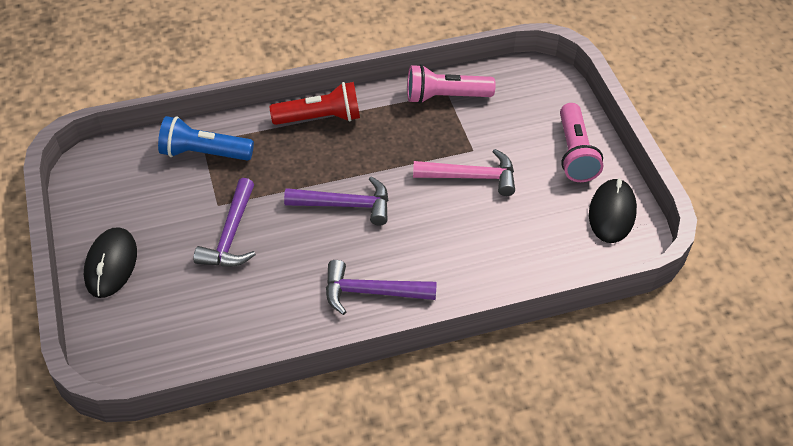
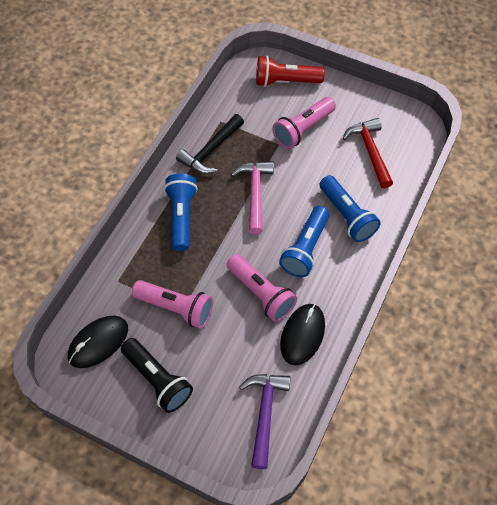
black flashlight: none = 0 -> [121,338,193,413] = 1
black hammer: none = 0 -> [176,114,244,174] = 1
blue flashlight: [158,116,254,161] = 1 -> [164,174,198,251] [279,206,330,277] [320,175,381,242] = 3
pink flashlight: [407,64,495,104] [560,103,603,182] = 2 -> [132,280,213,329] [226,254,297,322] [272,97,336,149] = 3
purple hammer: [194,178,256,267] [284,176,388,226] [326,260,437,315] = 3 -> [239,374,291,469] = 1
red hammer: none = 0 -> [343,118,393,188] = 1

